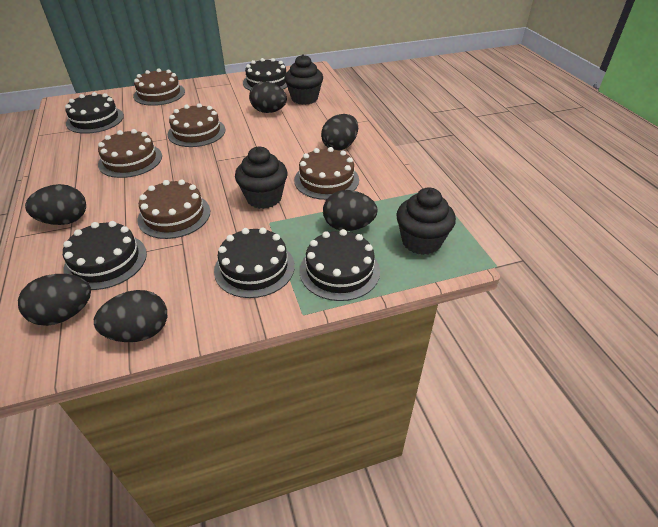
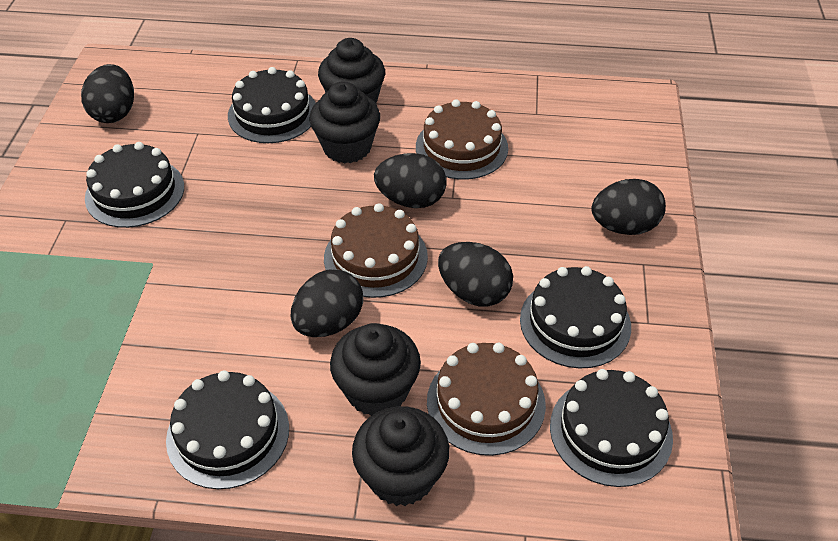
black cupcake: [235,147,288,209] [284,54,323,105] [396,187,456,255] = 3 -> [309,81,380,164] [318,38,385,103] [330,323,421,416] [352,406,450,506] = 4
black egg: [18,274,91,326] [25,184,86,225] [94,290,167,342] [249,82,287,113] [321,114,358,151] [323,190,378,231] = 6 -> [81,64,134,123] [291,269,363,337] [374,153,446,208] [438,242,513,307] [591,179,666,235] = 5
brown cake: [98,129,162,178] [133,68,185,106] [137,179,210,239] [168,103,226,147] [294,147,359,200] = 5 -> [324,203,428,298] [416,99,508,180] [427,343,546,456] = 3

